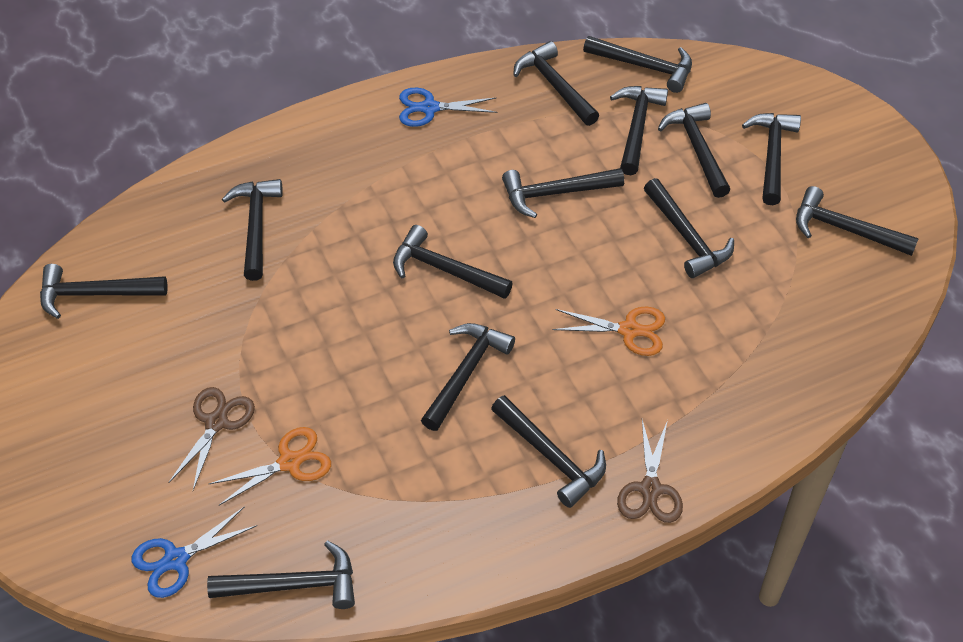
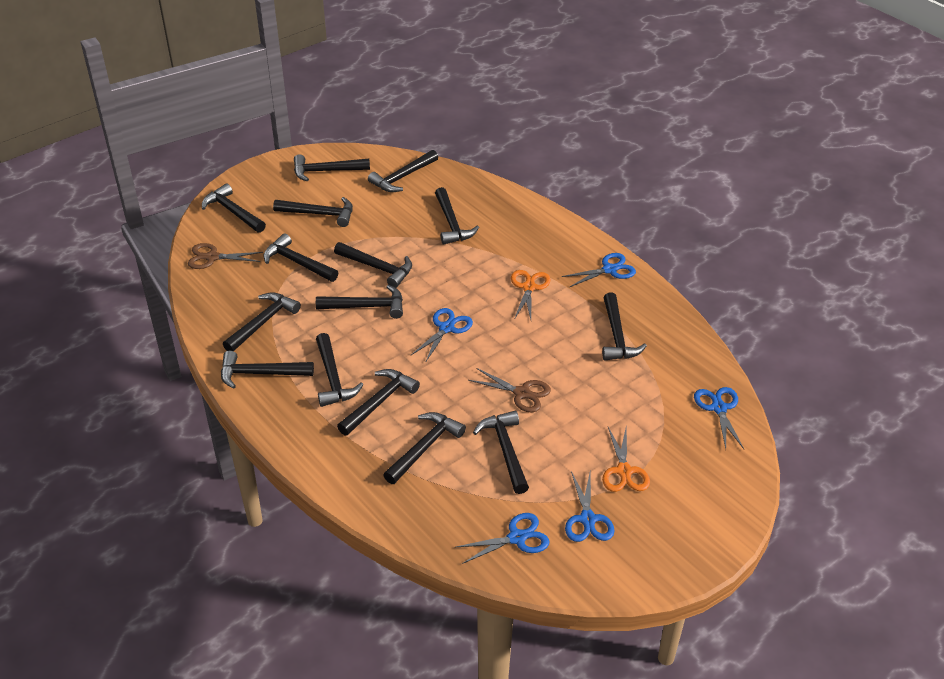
black hammer: [40,264,168,319] [207,541,355,609] [222,179,283,281] [393,225,513,299] [421,323,515,431] [491,395,606,508] [502,168,624,218] [513,41,599,126] [583,36,692,93] [610,86,668,175] [644,178,734,278] [658,103,730,198] [742,113,801,205] [796,186,919,256] = 14 -> [202,183,266,233] [221,351,314,389] [223,292,301,351] [263,233,339,282] [273,197,353,227] [294,154,370,181] [316,285,403,319] [316,333,364,407] [334,242,412,288] [337,369,420,436] [368,150,438,192] [383,412,466,484] [435,187,479,245] [473,411,529,494] [602,292,647,361] = 15
blue scissors: [132,506,257,598] [399,88,497,127] = 2 -> [411,308,473,363] [456,513,549,564] [562,253,636,287] [565,471,614,542] [694,387,744,449] = 5

